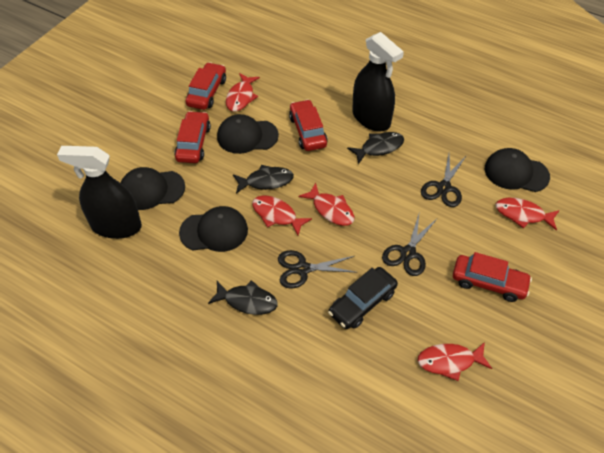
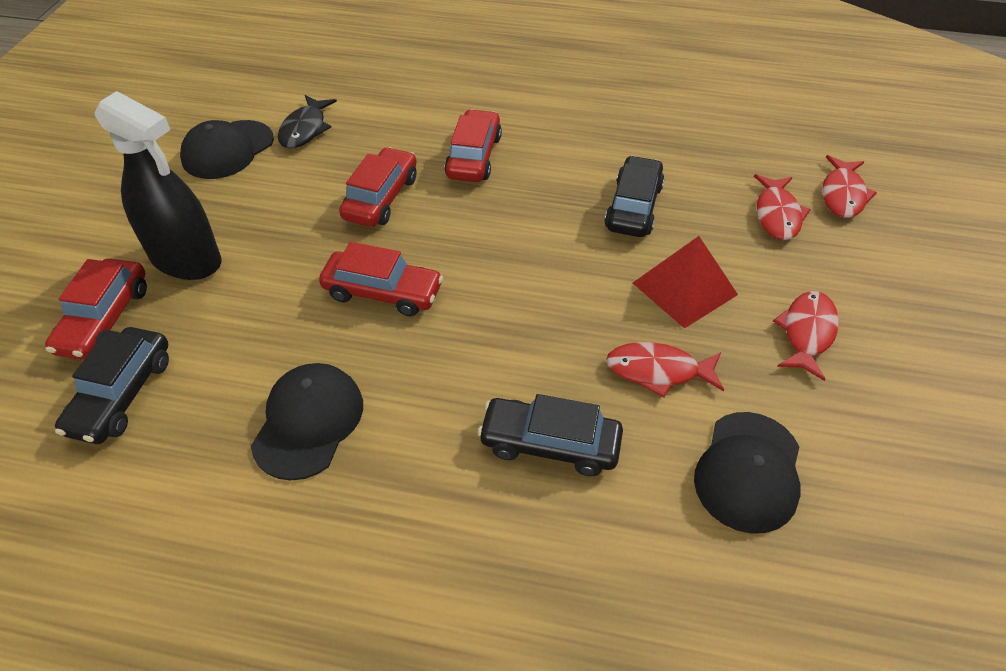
black cap: [121,167,185,210] [179,206,248,252] [217,114,279,154] [485,148,550,192] = 4 -> [180,120,274,179] [251,363,363,480] [694,412,801,534] = 3
black car: [328,267,398,329] = 1 -> [55,327,169,444] [478,394,623,477] [604,156,665,237] = 3
black fish: [208,280,278,315] [233,165,294,194] [347,132,404,164] = 3 -> [278,95,337,148] = 1
black scissors: [278,250,358,289] [382,214,437,276] [421,154,467,207] = 3 -> none = 0
black spray bottle: [57,146,142,239] [352,32,404,132] = 2 -> [95,91,221,280] = 1
red fish: [226,73,260,111] [252,195,312,235] [299,183,354,226] [418,342,492,381] [495,198,560,231] = 5 -> [606,342,724,397] [754,174,811,240] [773,291,839,381] [822,155,877,218] = 4
red pyramid: none = 0 -> [633,236,738,329] = 1

